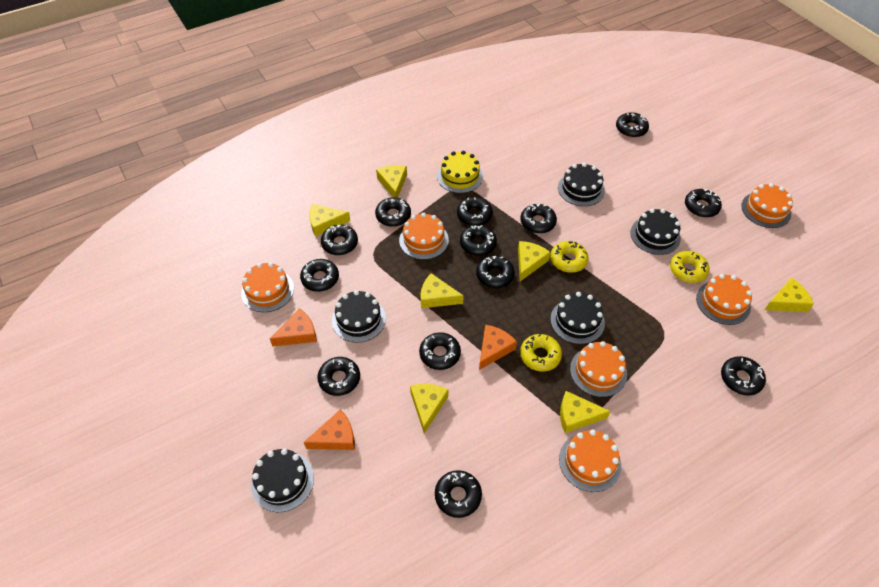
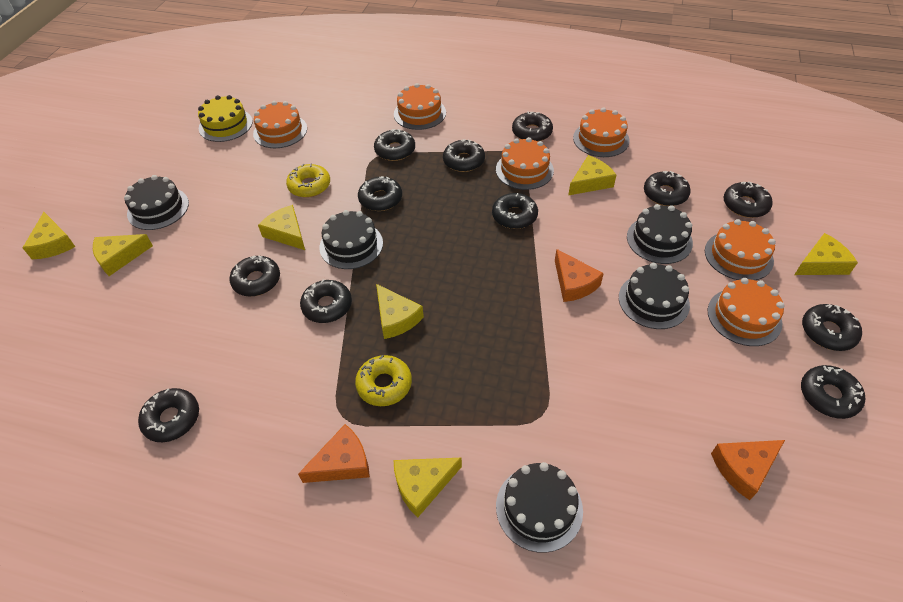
black donut: [300,259,339,292] [317,357,360,396] [321,225,358,255] [375,197,411,227] [419,332,461,370] [435,470,482,518] [457,197,493,226] [460,225,497,256] [476,256,515,288] [520,204,557,233] [616,112,649,137] [685,189,722,217] [721,356,766,396] = 13 -> [138,388,199,442] [229,255,280,297] [300,279,352,323] [358,176,402,211] [374,129,415,161] [443,139,485,172] [492,193,538,229] [512,111,553,142] [644,171,691,206] [723,181,773,218] [801,365,865,419] [802,304,862,351] = 12
yellow donut: [520,334,562,372] [550,241,589,273] [670,251,709,283] = 3 -> [286,164,330,198] [355,355,412,406] = 2

